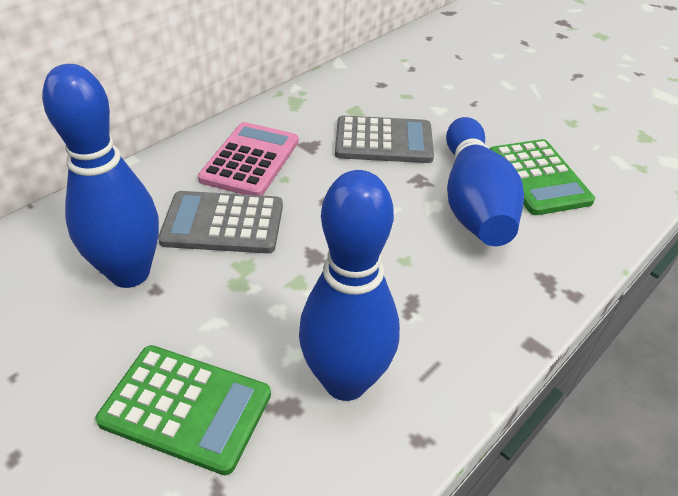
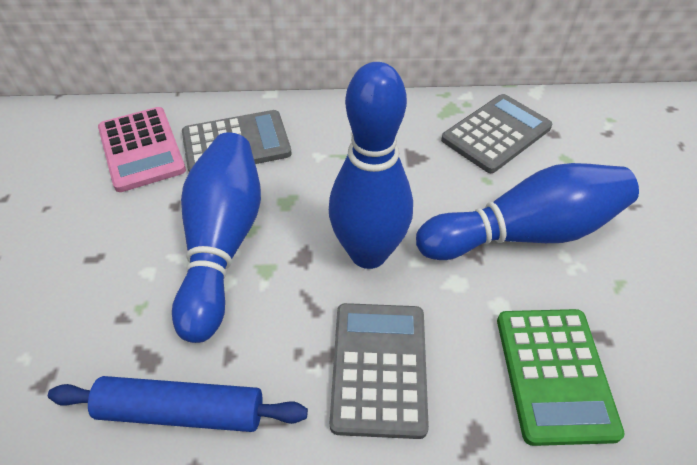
blue rolling pin: none = 0 -> [48,376,308,432] = 1
green calculator: [95,345,271,475] [490,139,595,215] = 2 -> [497,309,625,446] = 1
grey calculator: [158,191,283,253] [335,115,434,163] = 2 -> [182,110,292,172] [330,303,429,439] [441,94,552,173] = 3

